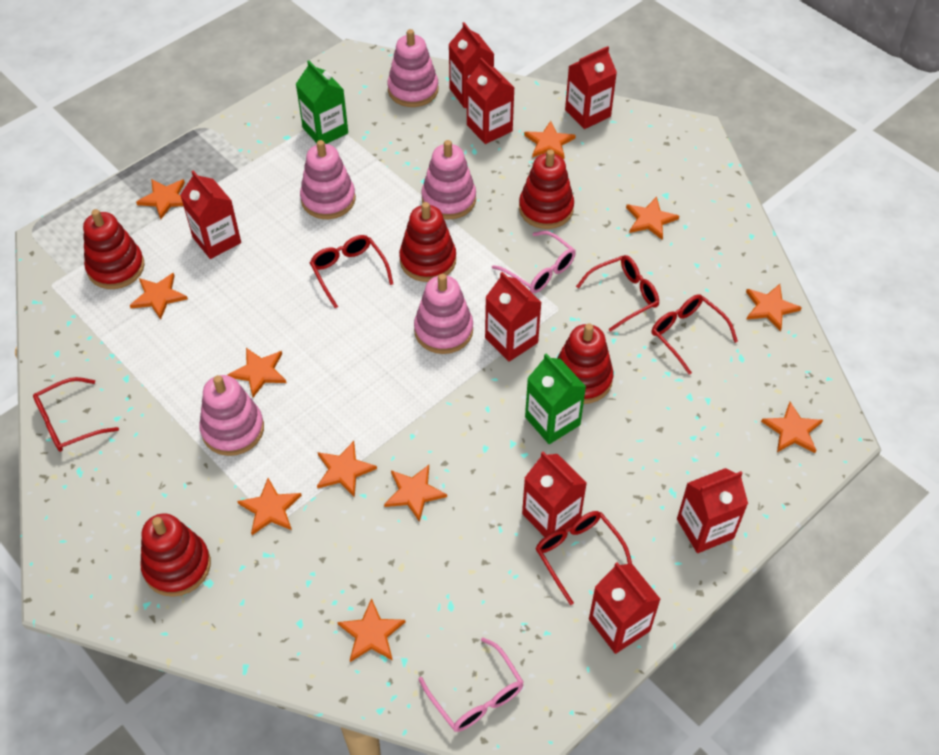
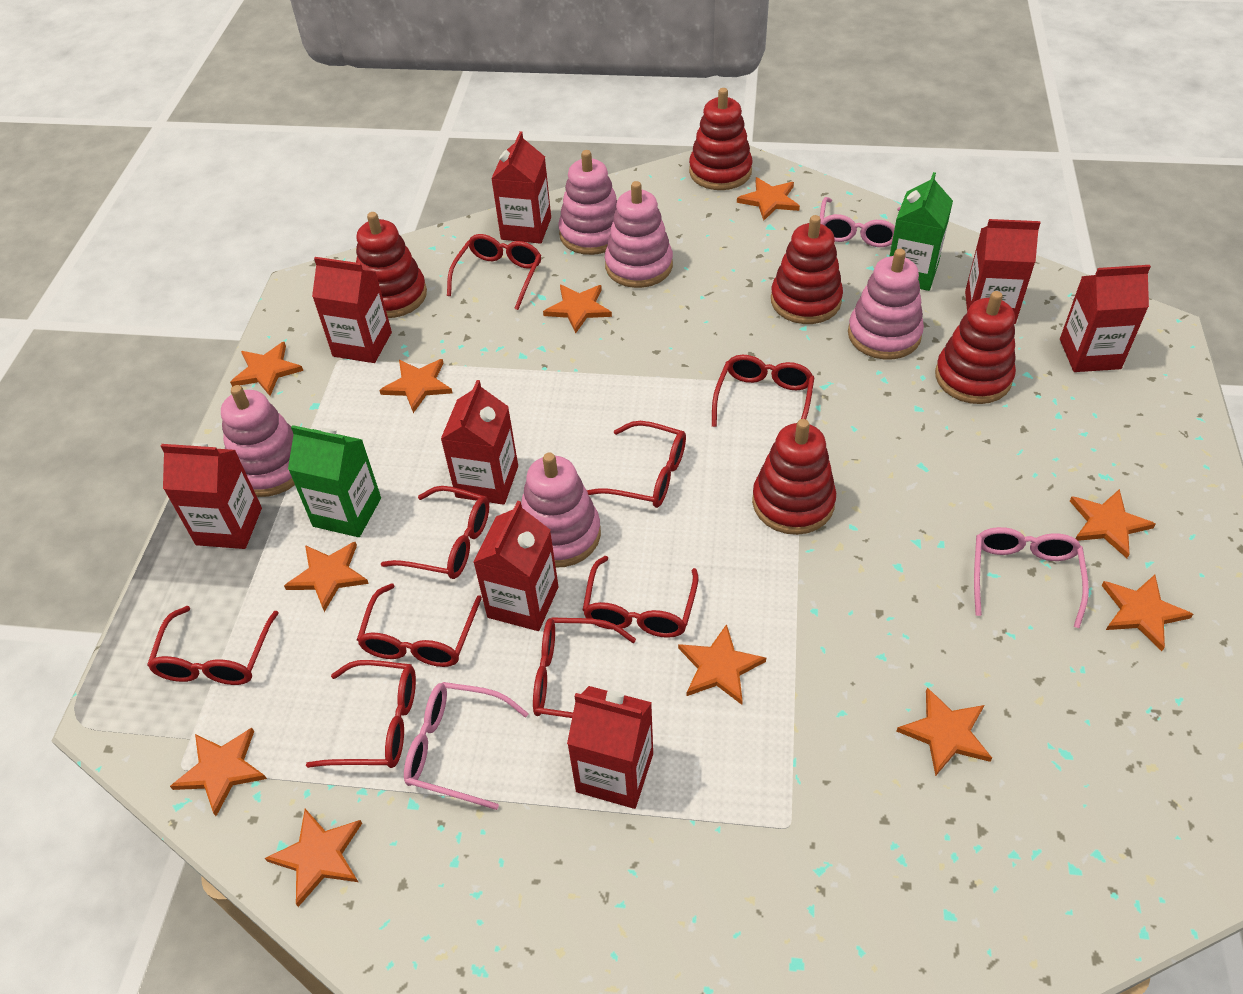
pink glasses: [418,638,524,732] [492,231,576,293] = 2 -> [404,682,529,810] [820,197,901,247] [974,527,1089,628] = 3
red glasses: [33,377,119,452] [310,235,393,308] [536,511,632,605] [576,255,659,332] [652,294,738,375] = 5 -> [147,606,278,685] [306,660,416,768] [357,583,482,667] [381,486,489,579] [447,234,542,310] [533,617,636,718] [583,556,699,638] [587,421,686,508] [712,355,814,427] = 9

